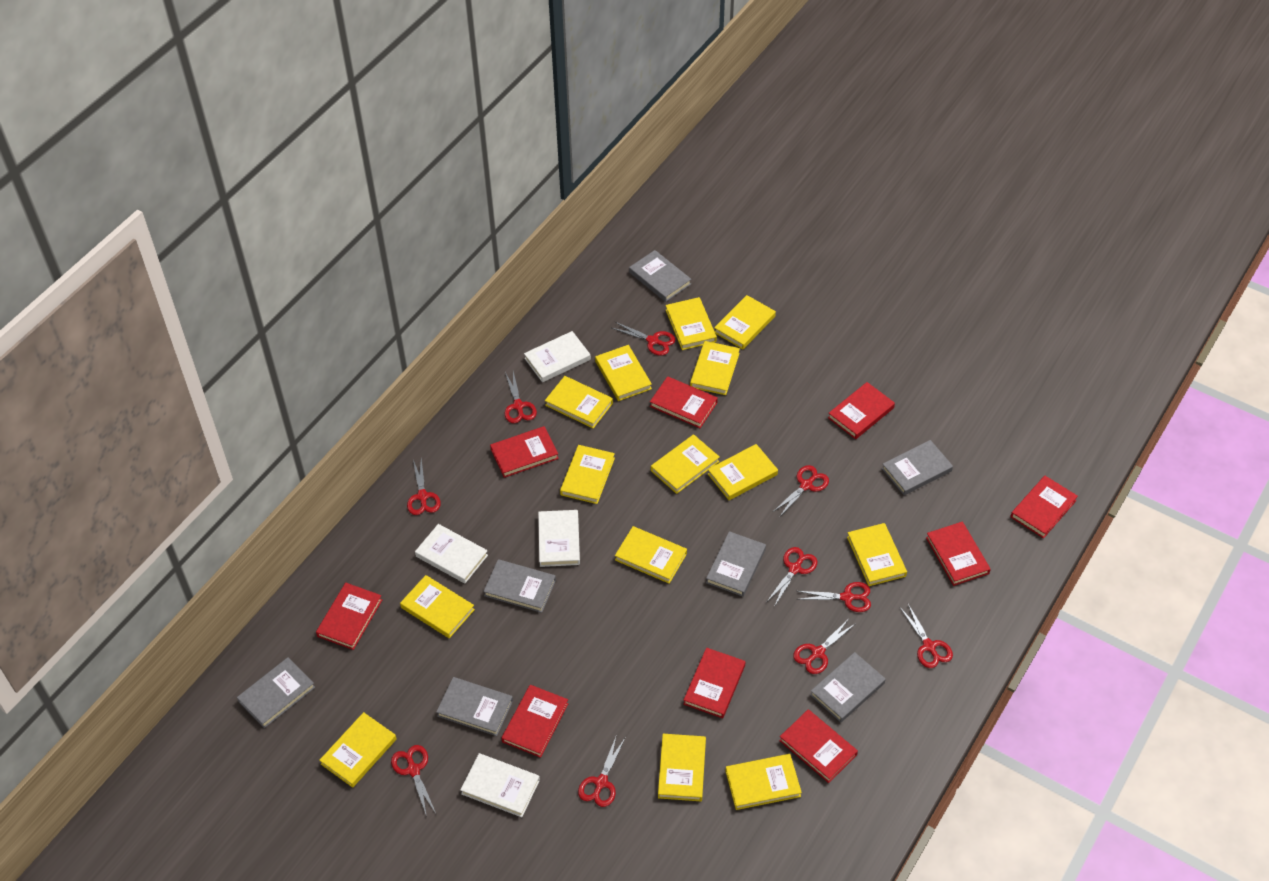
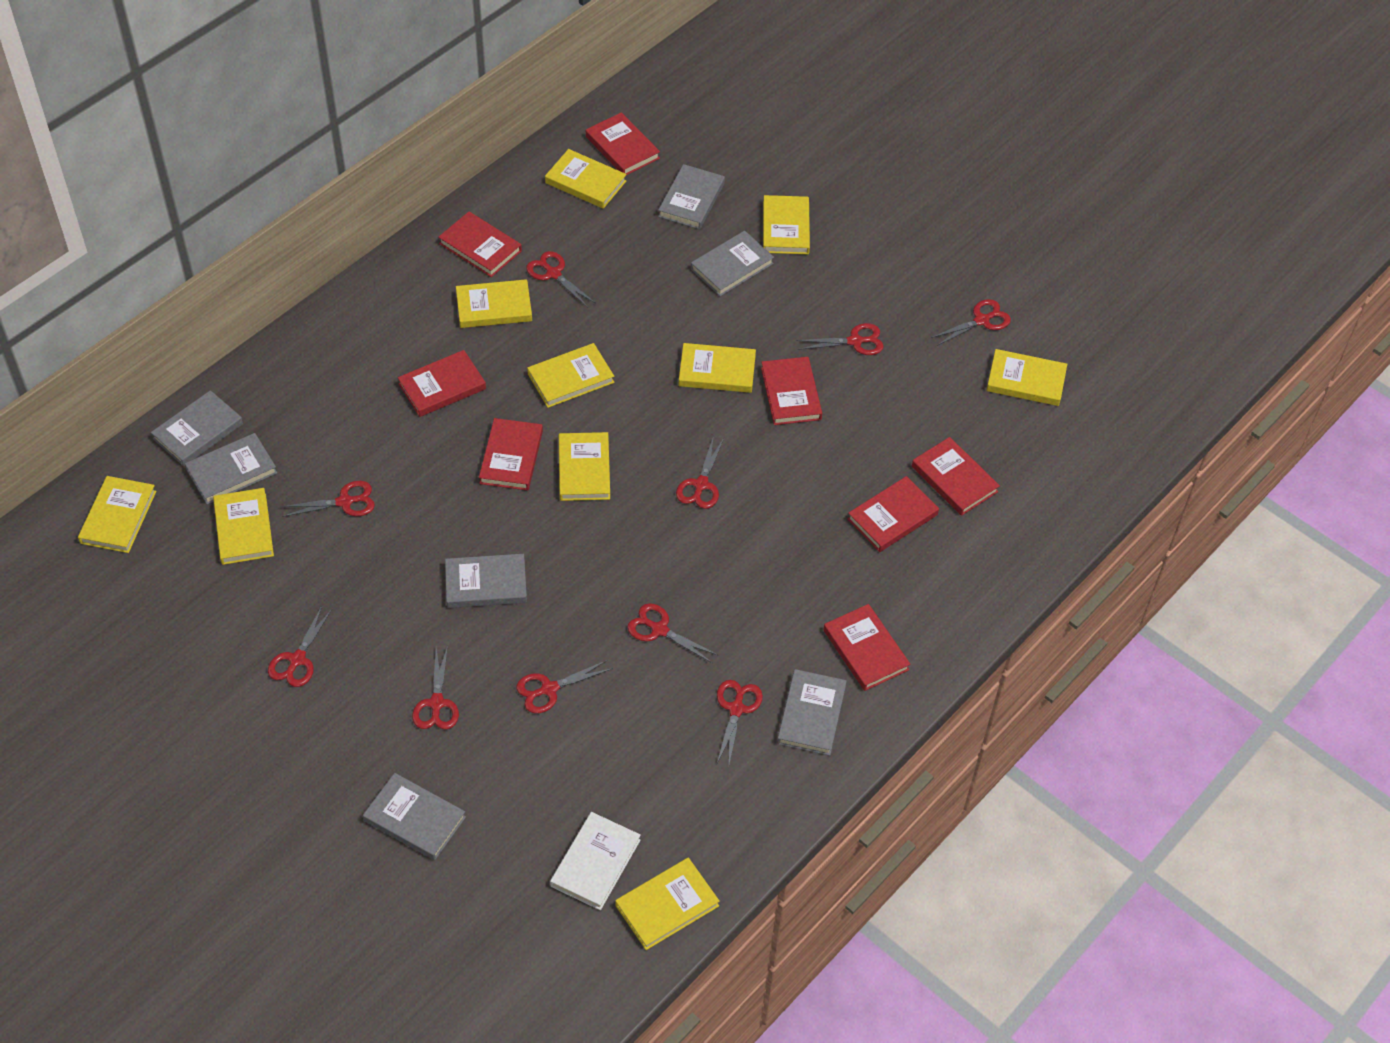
red book: [316,583,382,650] [490,426,559,478] [502,685,568,758] [650,376,718,428] [683,648,745,718] [779,709,858,783] [828,382,895,439] [926,522,991,586] [1010,476,1078,538] = 9 -> [398,350,486,417] [438,212,522,277] [479,418,543,491] [586,112,660,175] [761,357,822,425] [823,604,911,691] [848,476,939,552] [912,437,1000,516] = 8
white book: [415,524,488,583] [461,753,540,817] [524,331,591,382] [538,510,580,567] = 4 -> [550,812,641,910] = 1
yellow book: [319,712,397,788] [400,575,475,638] [545,376,613,429] [560,445,615,504] [595,345,652,401] [615,526,687,584] [651,434,719,494] [658,734,706,801] [666,297,717,350] [690,341,740,395] [708,444,778,500] [714,295,776,349] [725,754,802,810] [847,523,907,586] = 14 -> [78,476,156,553] [213,488,274,565] [456,279,532,328] [527,343,614,408] [545,149,627,209] [559,432,610,501] [615,858,720,950] [679,343,756,393] [763,195,810,254] [986,349,1067,406] = 10

